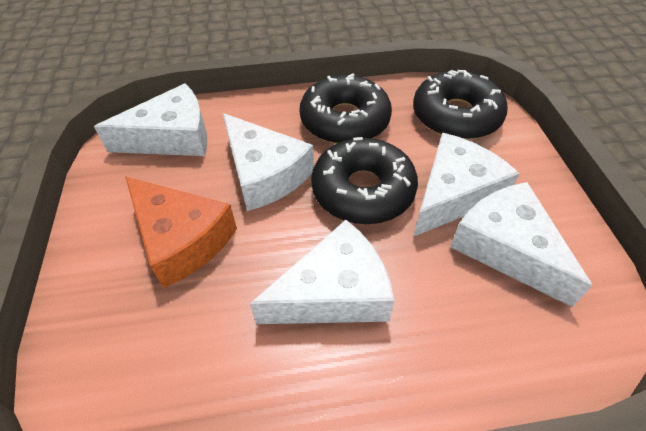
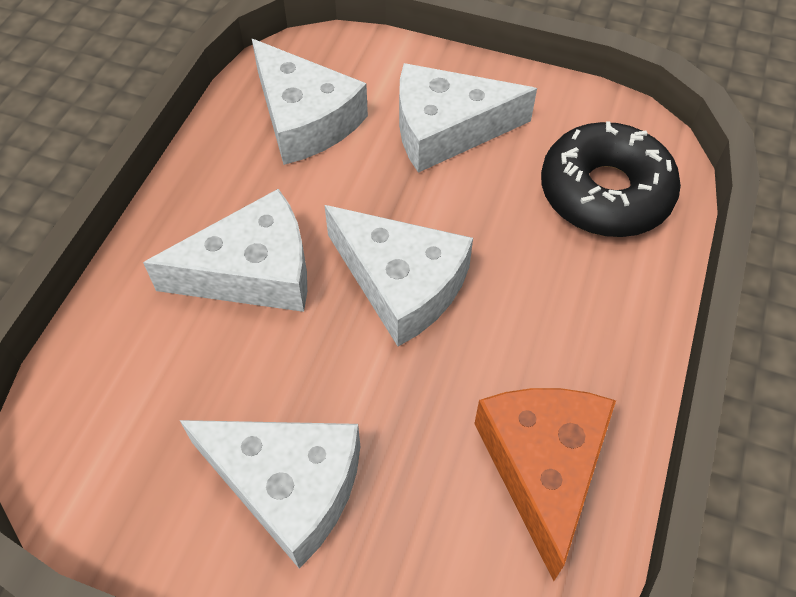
black donut: [299,73,392,144] [311,137,418,224] [413,70,508,140] = 3 -> [541,121,681,237] = 1

